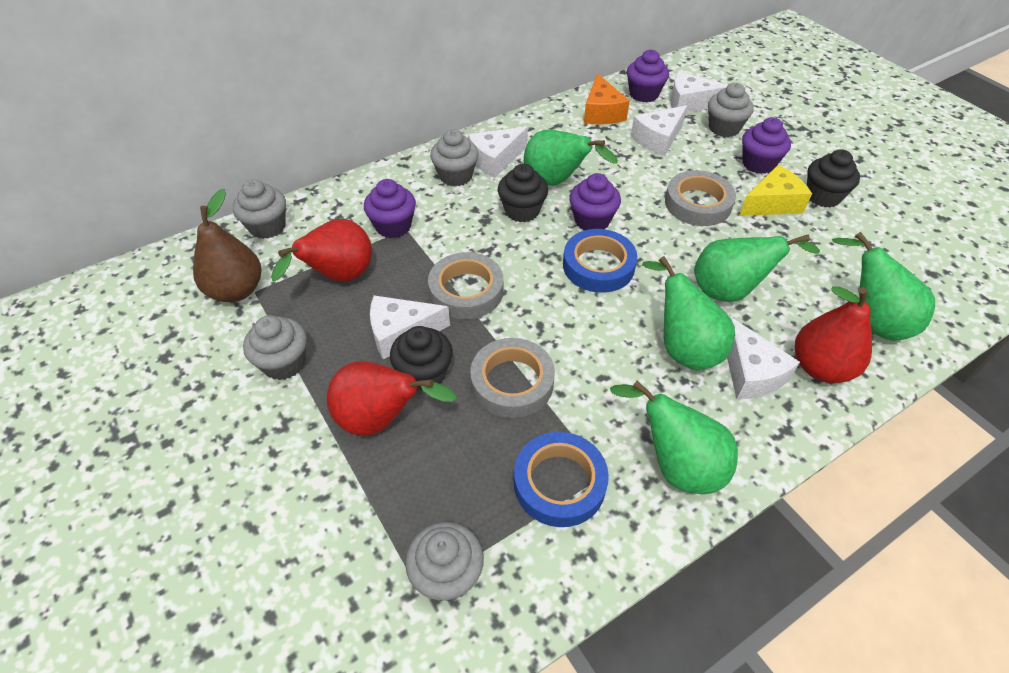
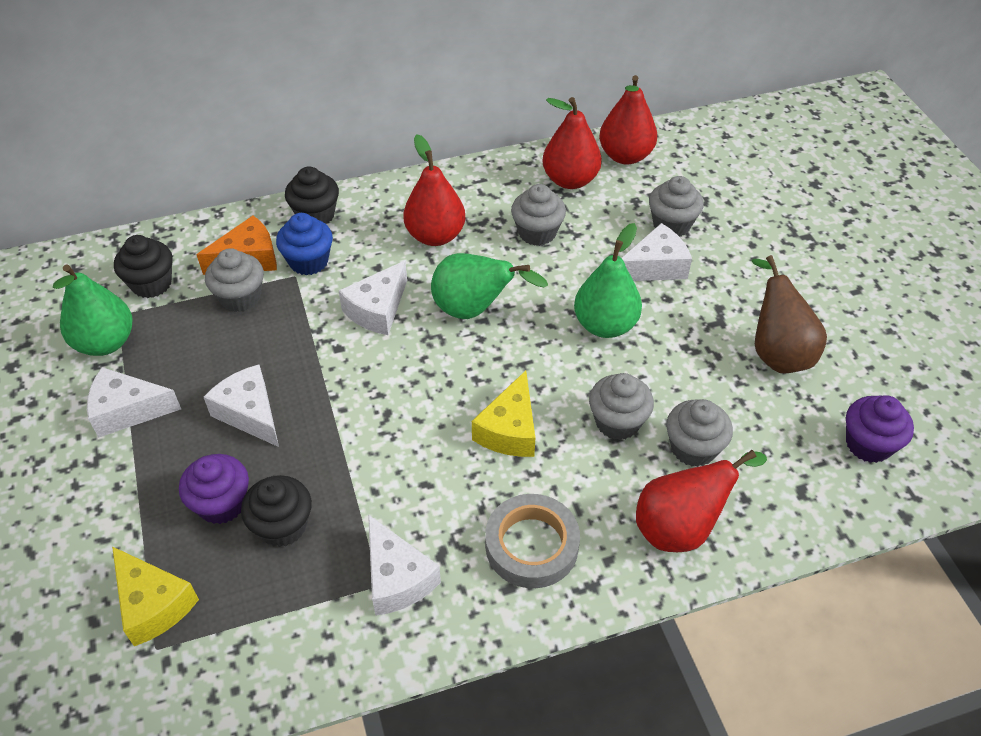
blue cupcake: none = 0 -> [276,213,333,275] = 1
blue tape: [514,432,609,527] [563,229,638,293] = 2 -> none = 0
green pear: [524,129,618,186] [610,381,738,494] [642,256,735,370] [694,234,820,302] [832,232,935,341] = 5 -> [53,265,133,356] [431,253,548,319] [574,223,642,338] = 3
grey tape: [428,252,504,319] [470,338,555,418] [665,170,736,226] = 3 -> [485,494,580,588] = 1
purple cupcake: [364,179,416,238] [569,173,621,231] [627,50,669,102] [742,117,791,174] = 4 -> [179,454,249,524] [846,395,914,463] = 2
red pear: [271,219,372,282] [327,361,457,436] [795,286,872,383] = 3 -> [403,134,466,246] [543,97,602,189] [599,75,657,164] [636,450,767,552] = 4
yellow cheese: [739,165,812,216] = 1 -> [112,546,199,646] [472,371,535,457] = 2

